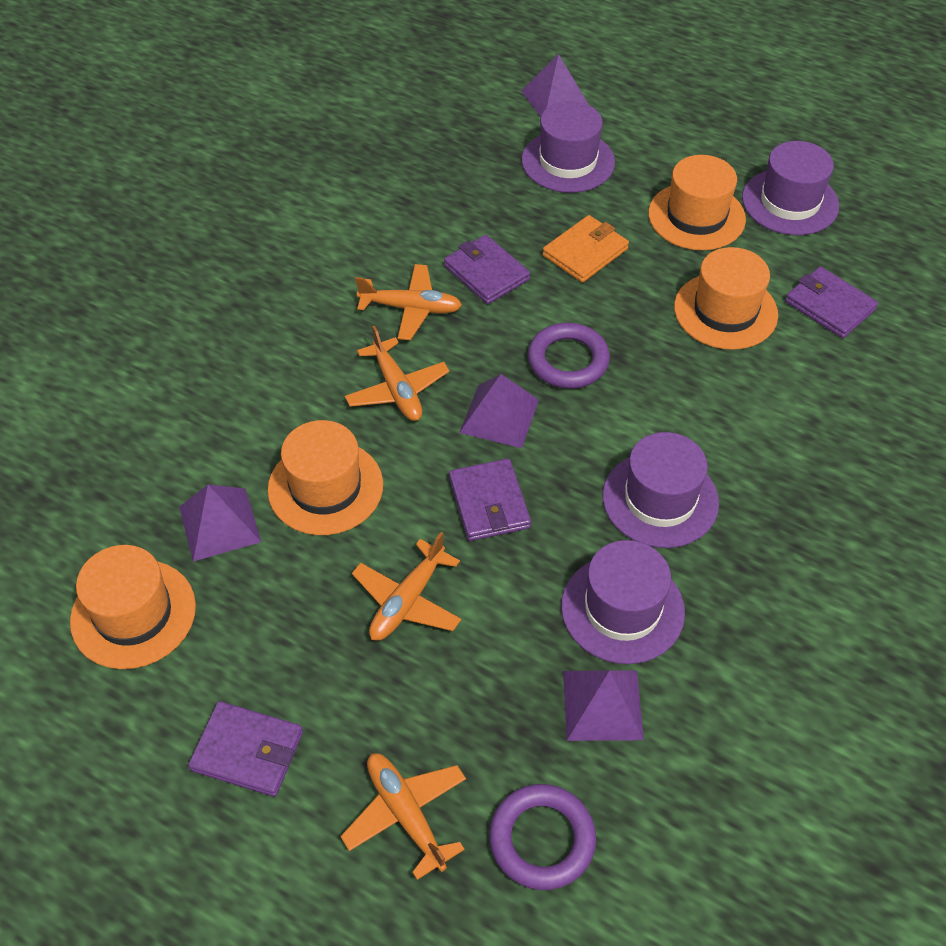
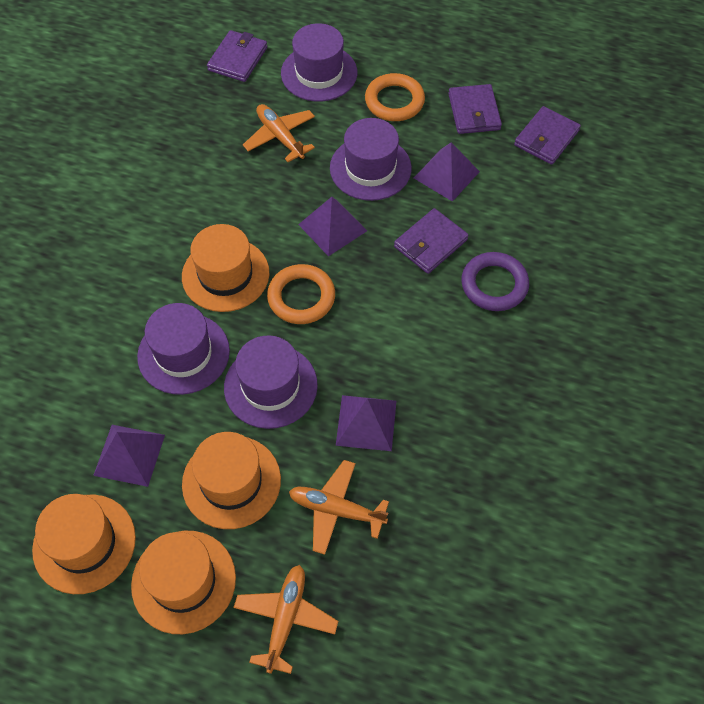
orange plane: [340,753,466,880] [345,326,449,421] [352,532,461,641] [355,264,462,340] = 4 -> [233,565,338,674] [243,104,315,162] [289,460,389,555] = 3
orange ring: none = 0 -> [267,264,335,324] [365,73,425,121] = 2
orange wallet: [543,215,629,283] = 1 -> none = 0
purple ring: [489,784,596,890] [528,323,610,389] = 2 -> [461,252,529,311] = 1

